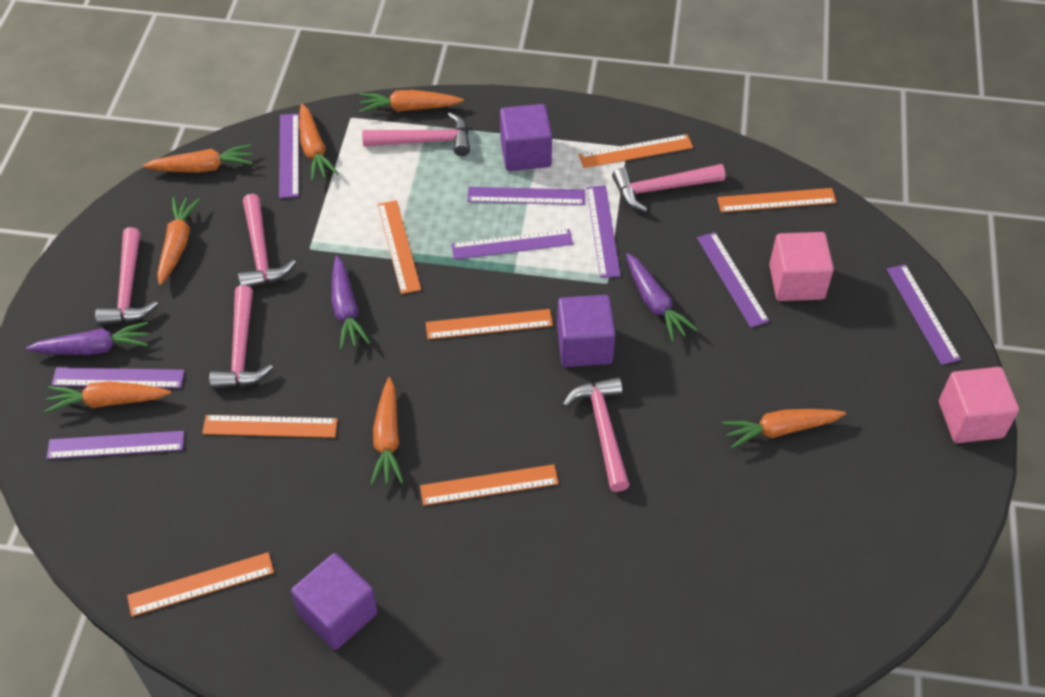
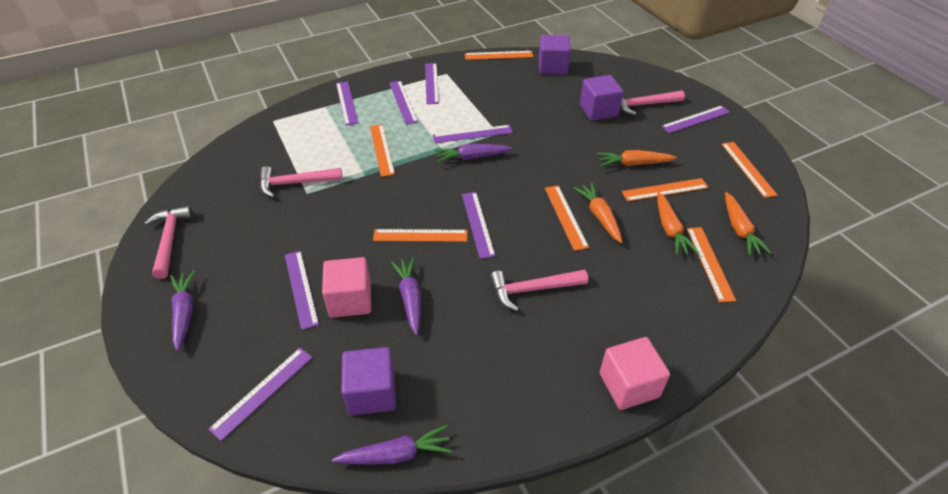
orange carrot: [45,381,171,413] [143,144,253,173] [157,197,200,285] [299,104,338,181] [359,90,464,113] [371,377,404,485] [722,409,846,448] = 7 -> [574,183,622,243] [597,150,677,166] [657,192,699,256] [725,192,771,256] = 4
pink hammer: [95,227,158,326] [209,285,273,389] [238,194,296,287] [362,112,470,156] [562,377,629,492] [612,164,725,212] = 6 -> [145,206,193,279] [260,166,343,198] [490,270,588,311] [620,90,685,115] = 4
purple carrot: [26,322,148,355] [332,255,370,349] [626,253,698,342] = 3 -> [170,270,195,351] [332,425,452,465] [391,257,421,336] [435,144,513,163] = 4

